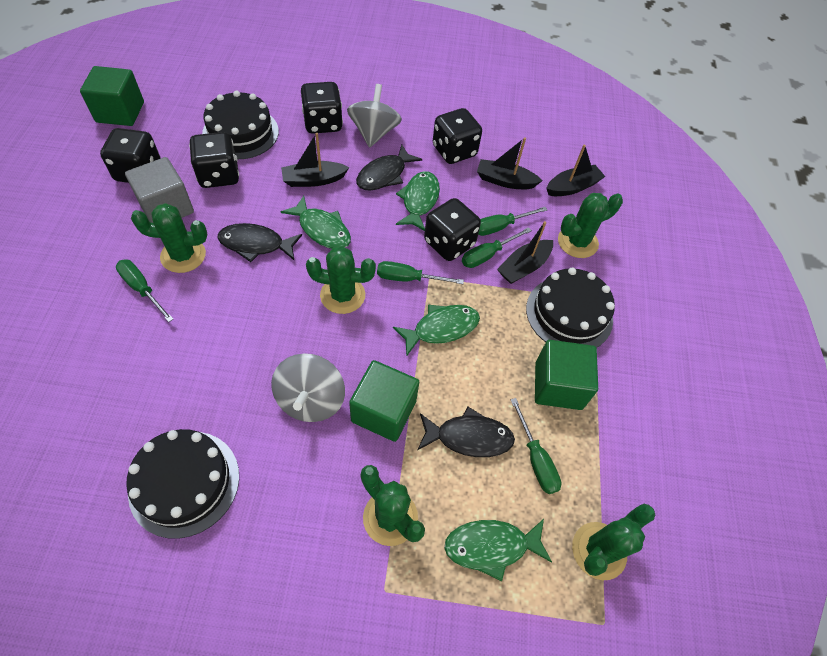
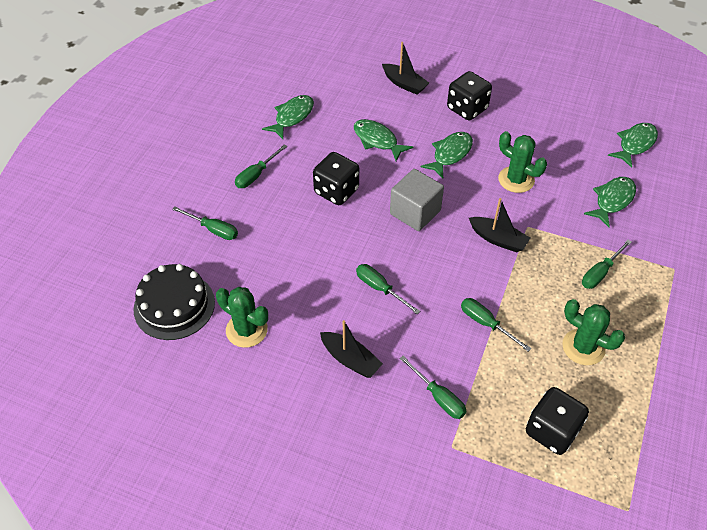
black boat: [281,133,349,187] [477,137,542,189] [497,221,553,284] [546,144,605,196] = 4 -> [320,320,383,378] [382,42,429,95] [469,198,530,252] = 3
black cake: [126,429,239,539] [202,91,279,159] [526,268,615,348] = 3 -> [133,264,215,340] = 1
black dice: [100,128,161,183] [189,132,239,188] [301,82,343,134] [424,198,481,261] [433,108,482,164] = 5 -> [313,152,359,205] [447,71,492,120] [526,387,589,455] = 3
black fish: [218,223,302,262] [356,144,422,191] [417,407,515,457] = 3 -> none = 0
green cactus: [131,203,207,273] [306,246,376,314] [360,465,425,546] [558,193,623,258] [572,504,655,580] = 5 -> [216,287,268,348] [498,131,547,193] [562,299,625,365] = 3
green cube: [80,66,144,126] [349,360,419,442] [535,340,598,410] = 3 -> none = 0
green fish: [281,196,351,249] [393,305,480,356] [396,171,440,231] [444,519,552,581] = 4 -> [262,95,314,139] [354,119,414,161] [420,132,473,178] [584,177,636,227] [608,123,658,168] = 5
green screwdriver: [116,260,173,322] [377,261,464,284] [462,227,532,268] [478,207,547,236] [511,398,561,494] = 5 -> [172,207,238,240] [235,144,287,188] [356,264,420,314] [399,356,466,419] [461,298,531,352] [582,240,632,289] = 6
grey spinning top: [271,353,345,422] [347,84,402,147] = 2 -> none = 0

